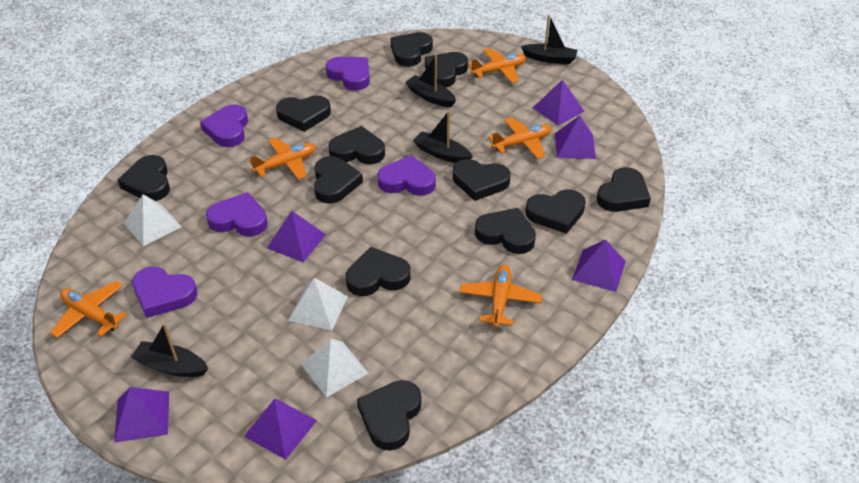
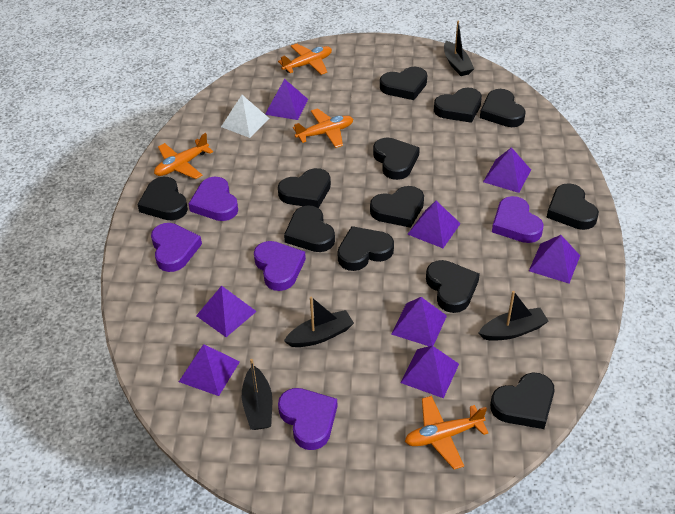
orange plane: [50,281,127,338] [249,138,316,180] [459,265,542,327] [468,48,526,83] [488,117,551,159] = 5 -> [154,133,213,179] [278,44,332,75] [293,108,353,148] [405,396,488,469] = 4
purple pyramid: [114,387,169,443] [244,399,317,460] [267,211,326,262] [533,79,585,125] [555,116,596,159] [572,240,626,292] = 6 -> [179,344,240,396] [196,286,257,337] [265,79,308,120] [391,297,447,346] [400,346,459,398] [407,201,461,248] [483,147,531,193] [529,235,580,283] = 8
white pyramid: [124,194,182,246] [288,278,348,331] [301,339,368,398] = 3 -> [221,95,270,138] = 1

